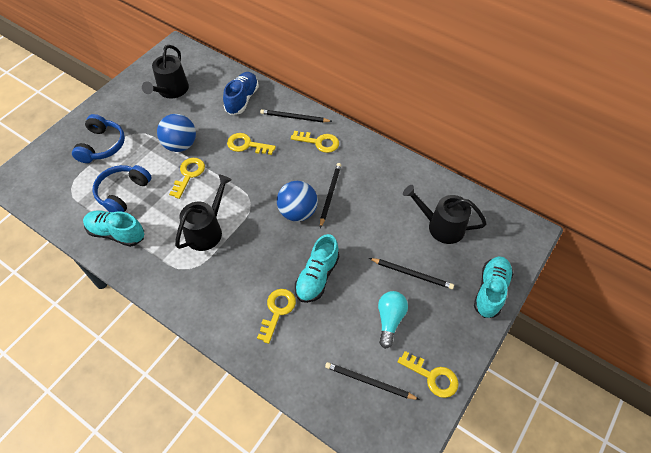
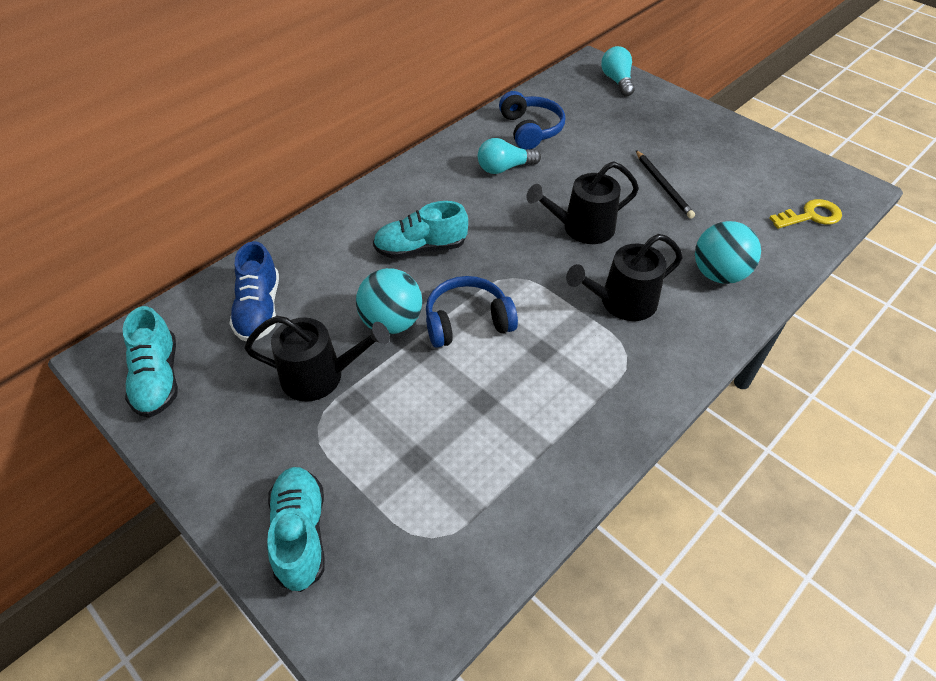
black pencil: [260,109,333,122] [320,163,341,228] [325,362,420,400] [369,258,454,289] = 4 -> [636,150,695,219] = 1
blue ball: [157,114,196,152] [277,181,318,222] = 2 -> none = 0
turquoise ball: none = 0 -> [356,268,422,334] [695,221,761,284] = 2
turquoise light bulb: [378,291,408,349] = 1 -> [478,138,541,174] [601,46,635,96] = 2
yellow key: [169,158,205,199] [227,133,276,155] [257,289,296,344] [291,131,339,153] [398,351,459,398] = 5 -> [769,199,842,229] = 1

